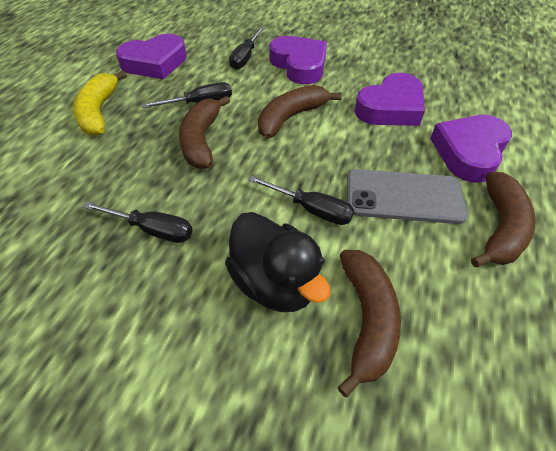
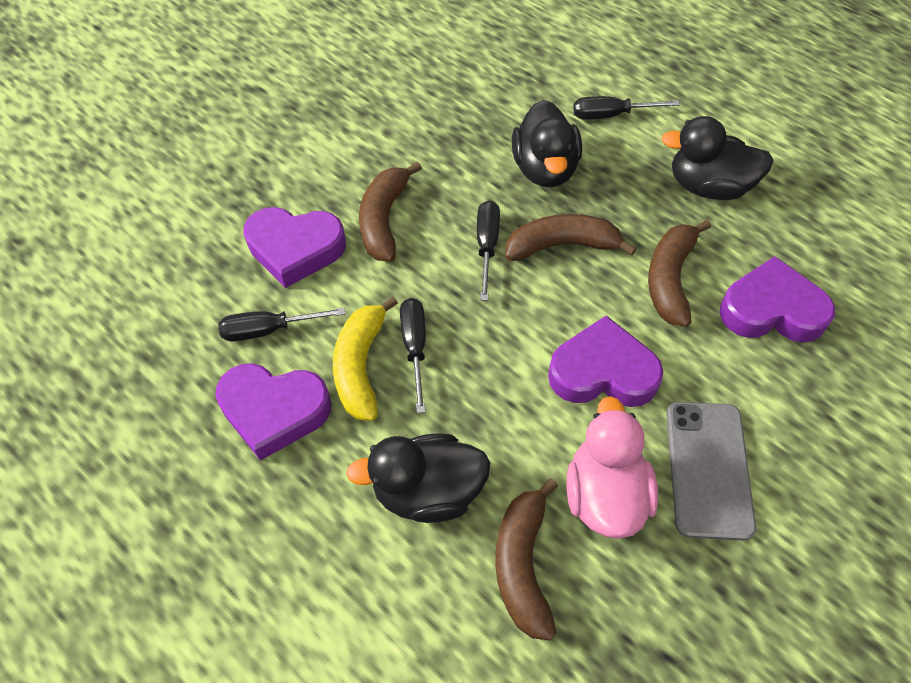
black duck: [225,212,330,312] = 1 -> [346,433,490,523] [512,100,582,187] [661,116,773,200] = 3
pink duck: none = 0 -> [567,396,658,539] = 1

